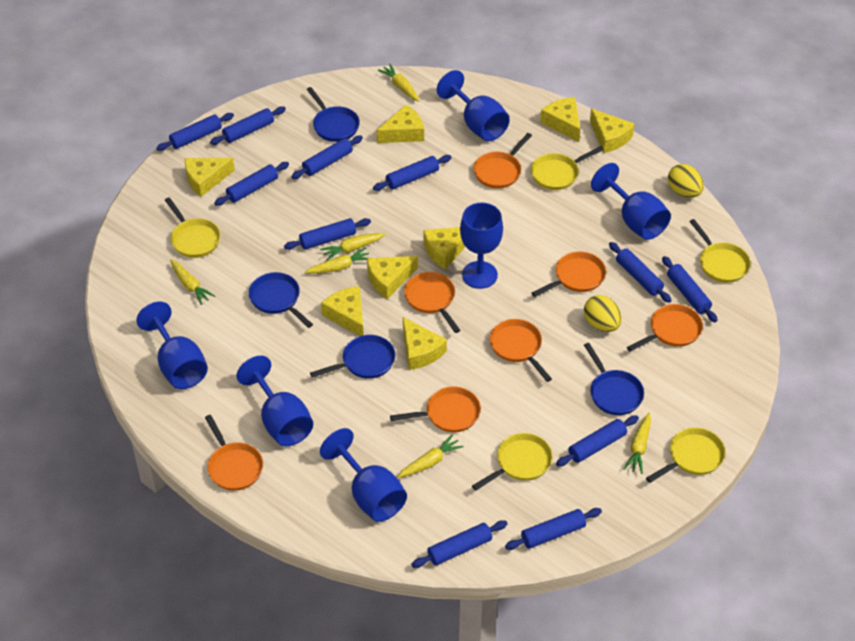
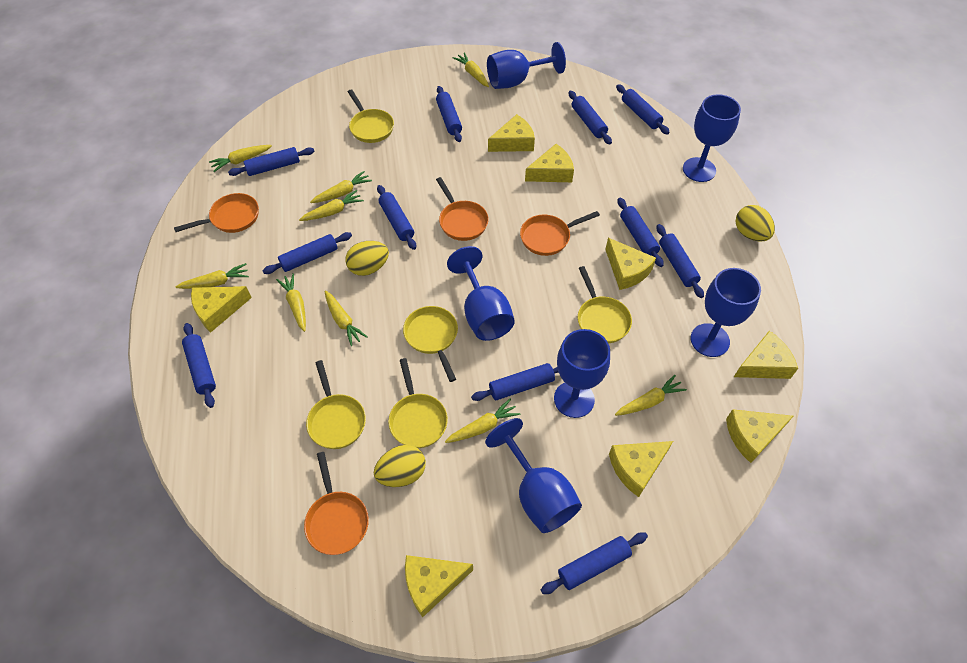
blue pan: [249,272,313,328] [307,87,360,142] [310,335,395,379] [584,343,644,415] = 4 -> none = 0
orange pan: [205,415,263,491] [390,387,481,432] [404,272,460,333] [474,133,532,188] [490,319,552,382] [532,251,606,297] [627,304,703,352] = 7 -> [174,193,259,233] [304,452,369,555] [436,177,489,241] [520,211,600,256] = 4
yellow carrot: [170,259,216,305] [305,247,369,274] [320,233,385,261] [378,64,419,102] [397,434,464,478] [624,413,651,474] = 6 -> [176,263,249,289] [209,145,272,172] [276,273,306,332] [299,190,364,221] [310,171,372,203] [324,291,367,346] [445,399,520,443] [453,53,489,87] [615,375,687,416] = 9
yellow egg: [584,295,622,332] [668,164,704,198] = 2 -> [345,241,389,276] [374,445,426,487] [736,205,775,242] = 3

